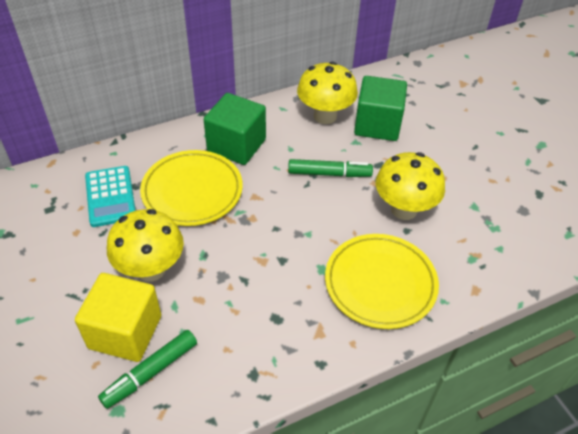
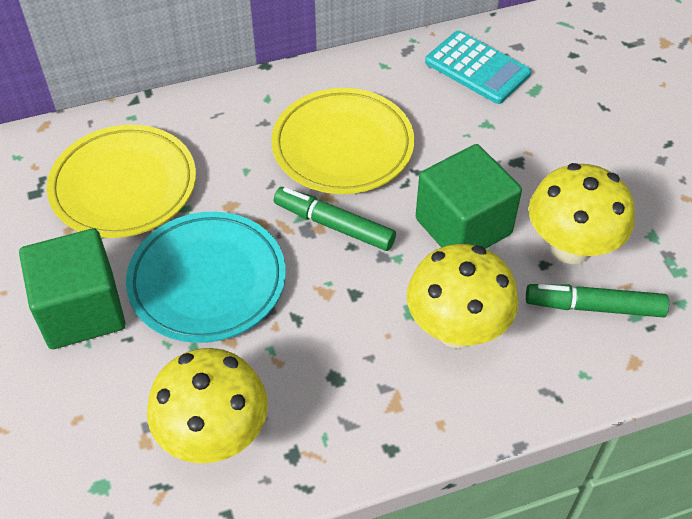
turquoise plate: none = 0 -> [126,212,286,343] = 1
yellow cube: [75,273,161,362] = 1 -> none = 0

